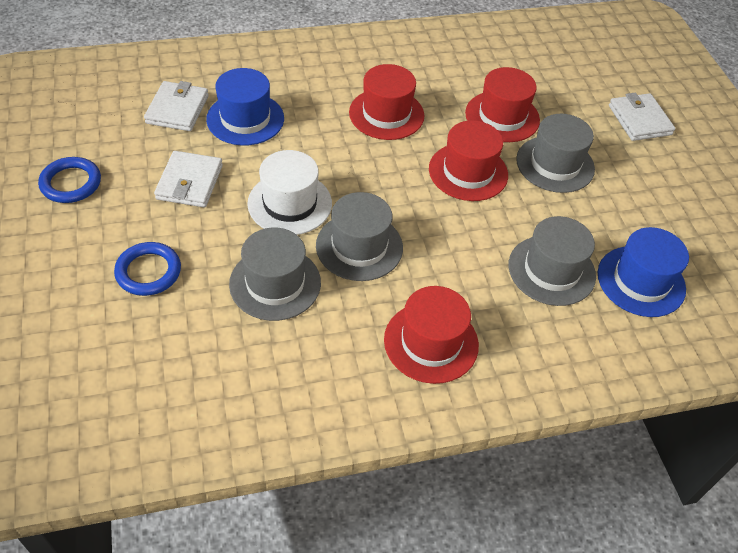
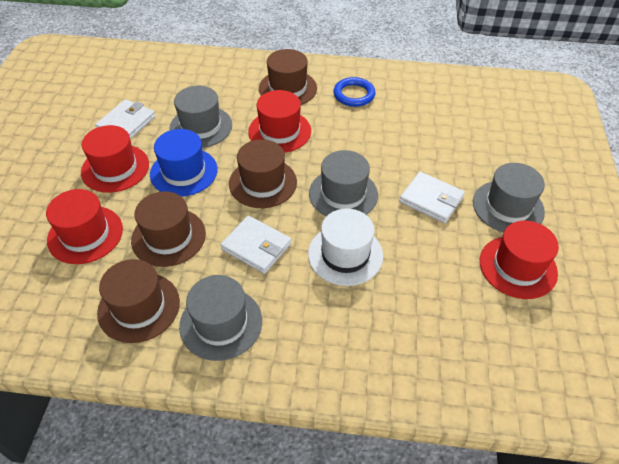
blue hat: [206,68,284,146] [598,227,689,317] = 2 -> [150,129,218,197] = 1
blue ring: [38,157,101,203] [114,242,181,296] = 2 -> [333,77,375,107] = 1
brown hat: none = 0 -> [97,259,180,343] [131,191,206,267] [229,139,297,208] [259,49,317,105] = 4

